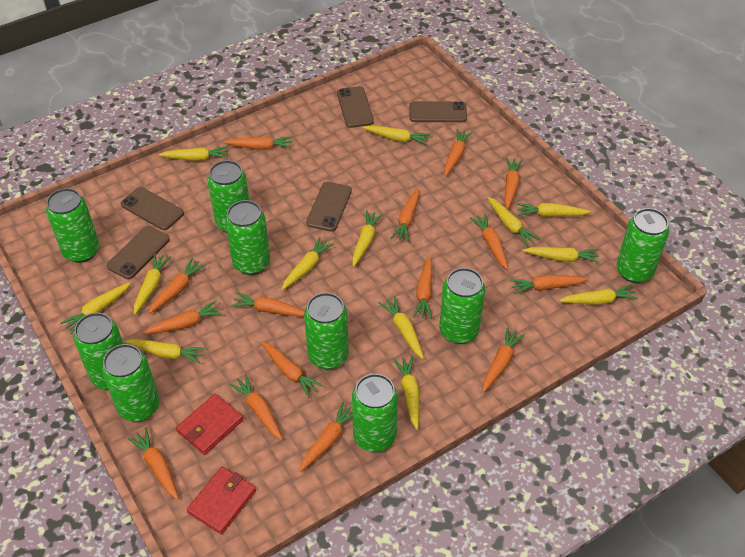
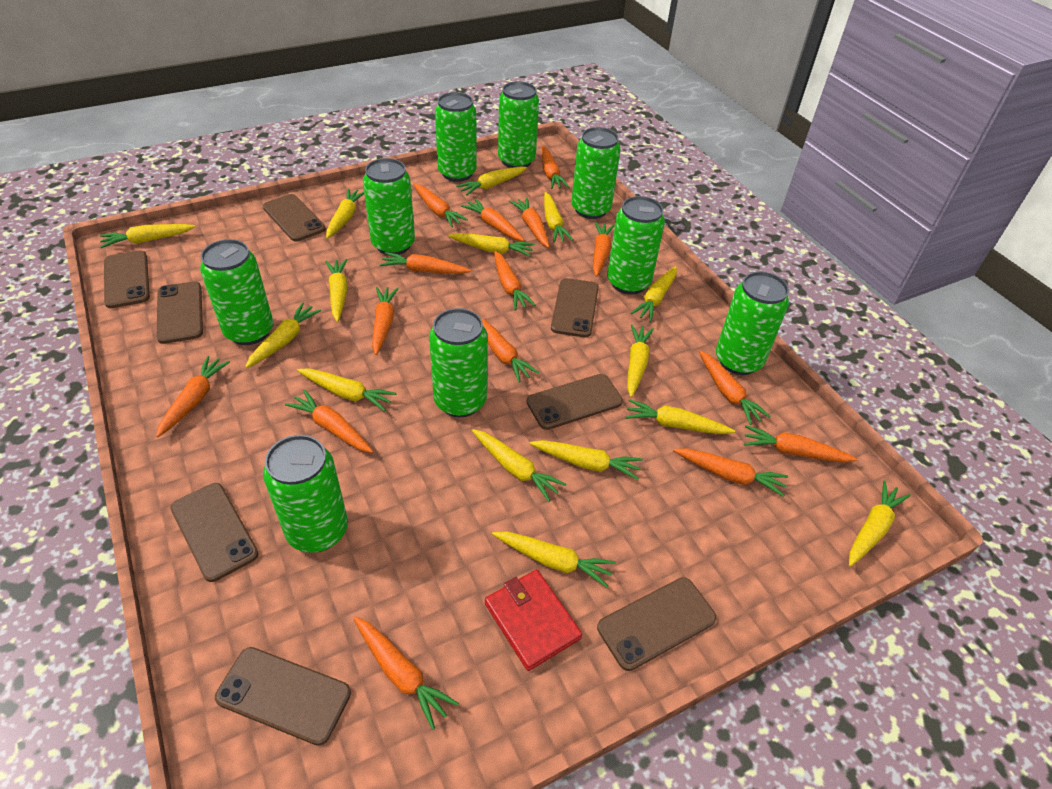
brown phone: [107,226,170,279] [121,187,184,230] [306,182,352,232] [337,86,374,128] [409,101,467,122] = 5 -> [104,250,150,308] [156,281,203,344] [170,483,259,582] [215,647,351,746] [263,194,326,242] [527,374,623,430] [551,278,599,337] [597,577,716,671] = 8
red wallet: [176,394,244,455] [187,467,256,535] = 2 -> [485,570,582,671] = 1
yellow carrot: [60,282,131,334] [125,339,206,364] [134,253,171,315] [158,146,228,161] [281,237,334,290] [352,210,383,267] [363,126,431,145] [379,296,424,359] [394,356,419,430] [487,197,540,247] [517,203,591,217] [522,247,599,263] [559,285,638,305] = 13 -> [100,224,196,248] [245,302,321,368] [297,368,397,411] [325,259,348,322] [326,189,364,239] [448,233,535,257] [456,167,527,196] [472,429,566,502] [492,531,616,587] [529,440,643,480] [544,192,573,243] [625,399,735,434] [627,324,654,398] [630,266,677,322] [849,480,910,567] = 15

